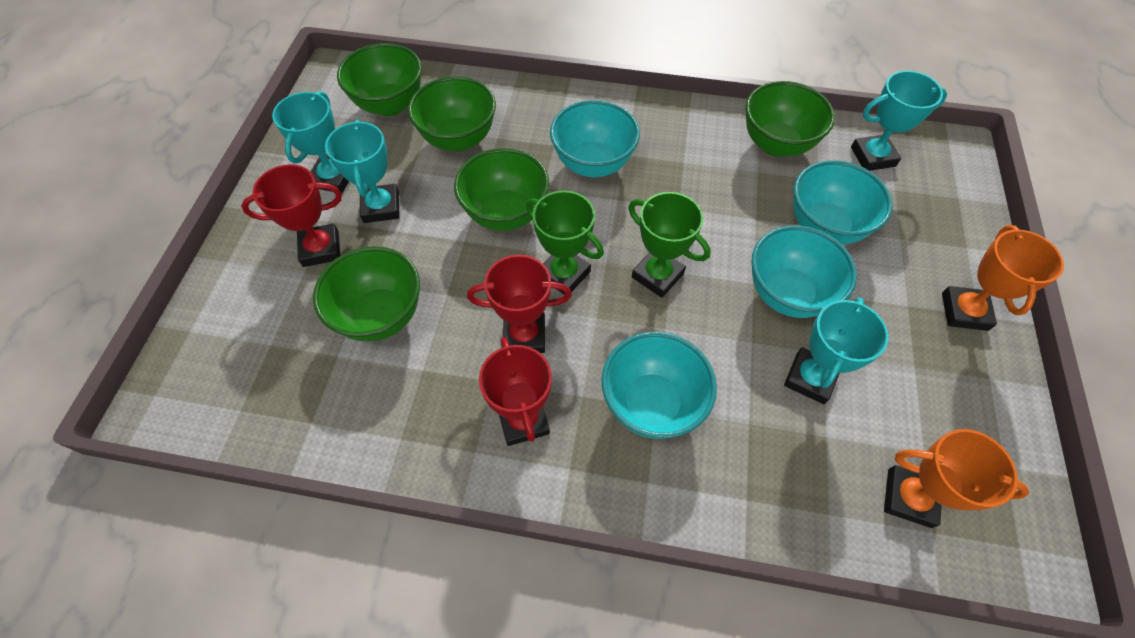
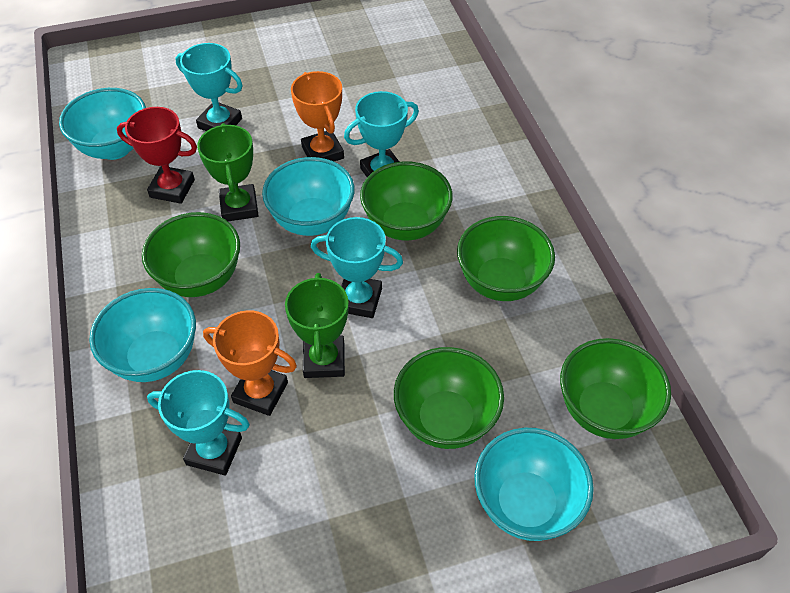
red trophy: [241,164,342,267] [467,255,572,353] [479,337,552,446] = 3 -> [117,107,197,204] = 1

